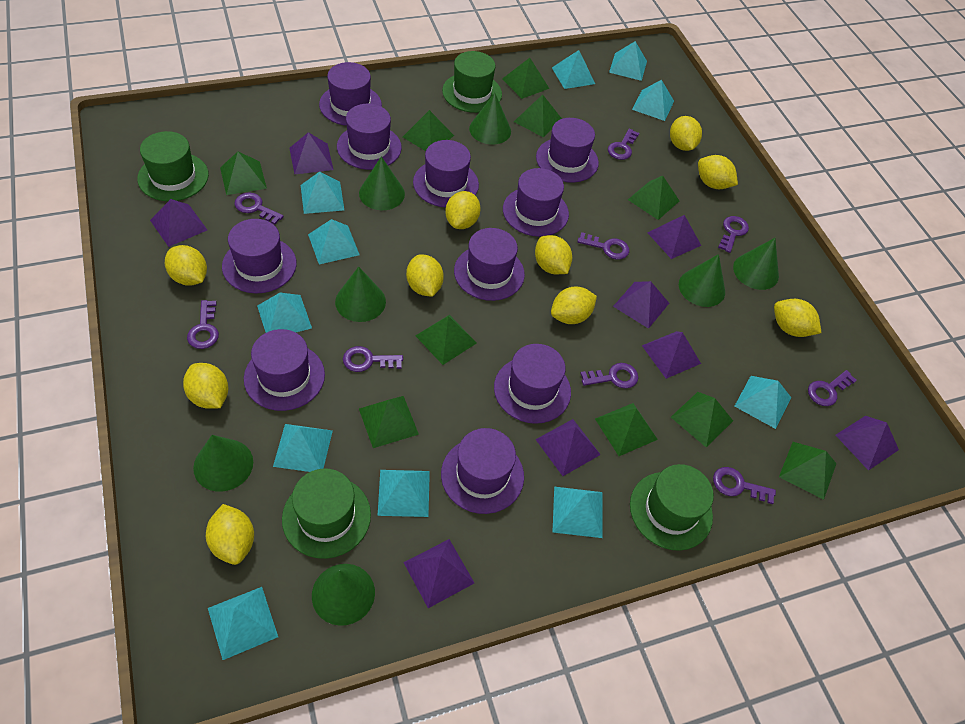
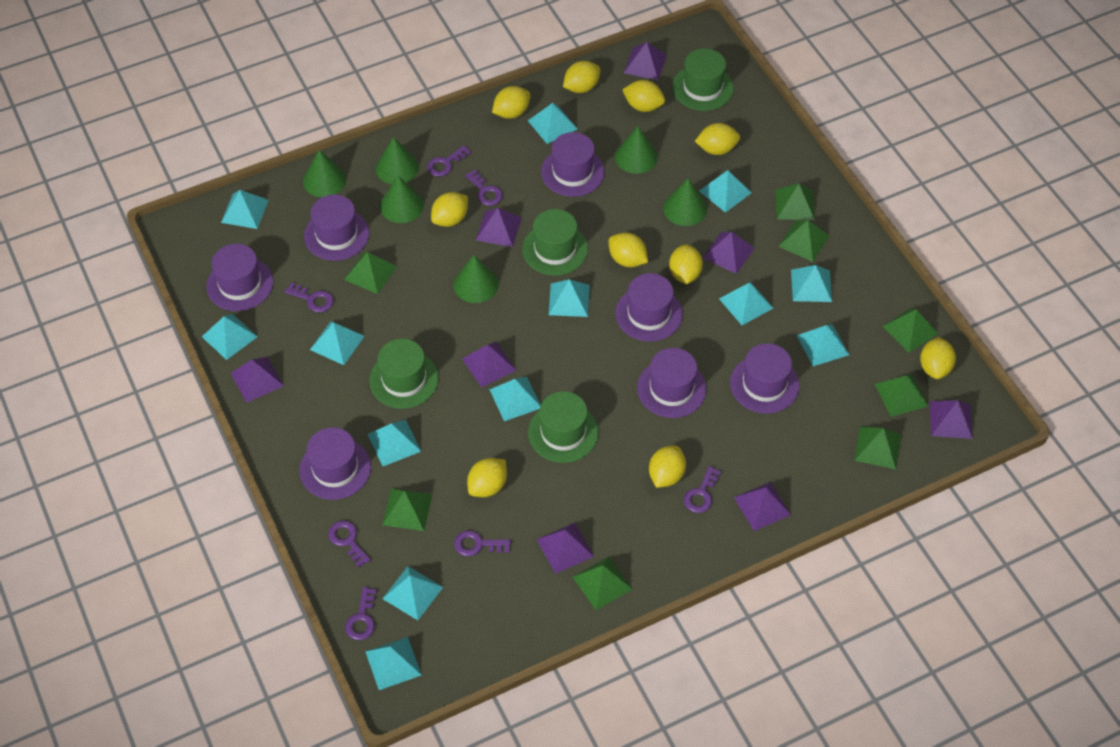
green cone: [193,435,253,492] [312,564,375,626] [335,266,386,322] [359,156,405,210] [469,93,511,144] [679,254,725,307] [733,238,779,290] = 7 -> [303,150,346,197] [376,137,419,184] [380,175,424,223] [453,255,499,303] [615,126,658,174] [663,178,707,226] = 6
green pyramid: [220,152,267,195] [359,396,419,448] [403,110,454,151] [415,315,477,365] [502,58,550,99] [514,95,562,138] [595,403,658,456] [628,176,679,220] [671,392,733,448] [779,442,837,500] = 10 -> [344,252,397,294] [382,489,432,531] [573,556,632,610] [775,183,815,220] [778,220,829,262] [854,426,901,469] [875,374,928,417] [882,307,938,353] = 8
purple hat: [222,219,297,293] [244,329,325,411] [319,62,382,126] [337,104,402,170] [413,140,479,207] [441,428,524,514] [454,228,525,301] [494,344,571,424] [503,168,569,237] [536,118,599,183] = 10 -> [206,244,273,311] [299,427,371,500] [304,195,369,261] [541,132,605,197] [615,273,683,341] [637,348,707,418] [730,343,799,414] = 7
purple key: [187,300,219,349] [234,192,284,225] [343,346,403,372] [577,232,629,260] [580,363,639,388] [608,129,639,160] [713,467,776,504] [718,216,749,253] [808,370,857,406] = 9 -> [285,282,334,312] [328,520,371,568] [345,587,377,640] [427,145,471,177] [454,530,511,556] [465,169,503,206] [684,466,721,513] = 7
turquoise pyramid: [208,587,278,660] [257,293,312,333] [273,424,333,472] [301,171,344,214] [308,219,359,264] [377,470,430,517] [552,50,595,89] [553,487,603,538] [609,41,647,81] [632,80,674,121] [735,376,791,429] = 11 -> [202,314,258,360] [221,190,269,229] [310,321,364,365] [365,637,422,690] [368,420,421,466] [383,566,443,620] [489,377,541,421] [528,103,577,144] [549,279,590,317] [699,170,752,213] [719,282,773,325] [791,265,832,302] [796,324,849,366] = 13

